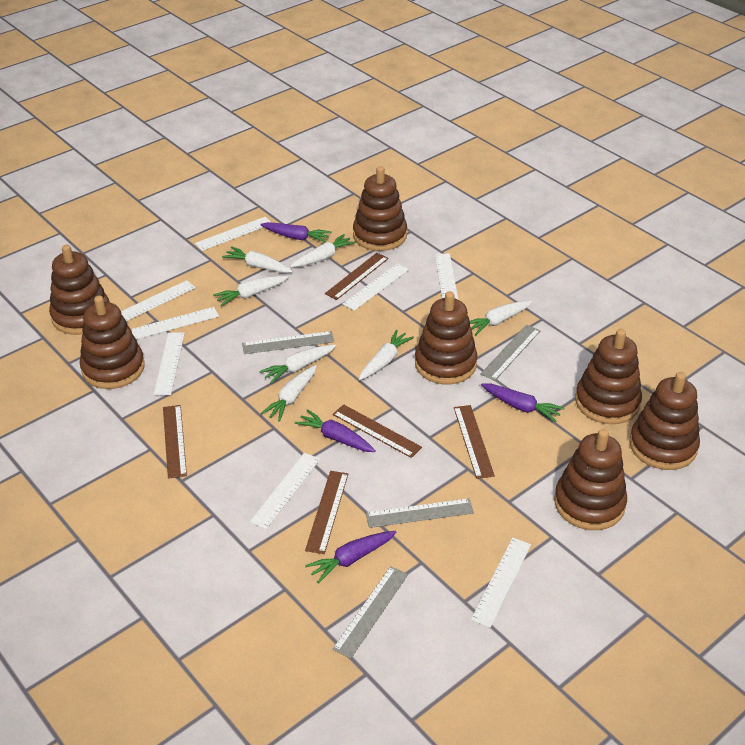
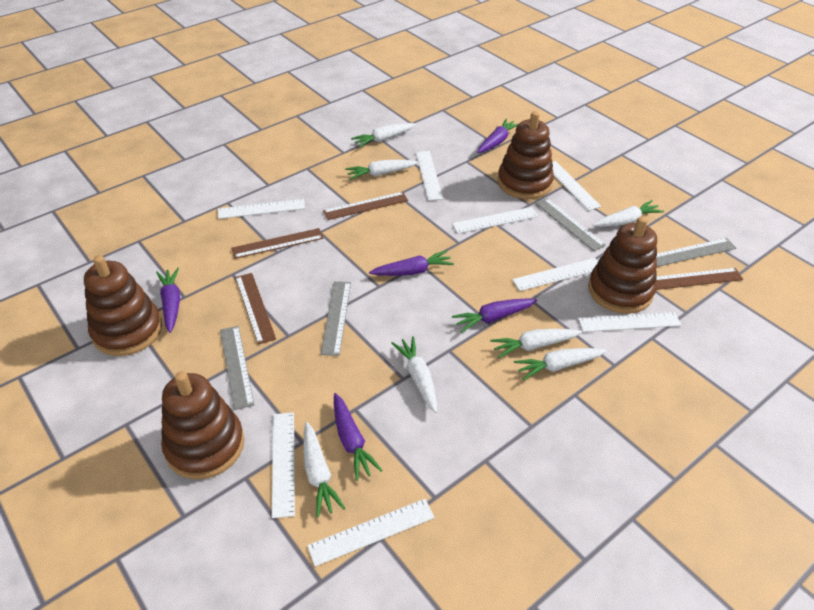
brown ruler: [163,405,187,479] [305,471,348,554] [325,253,389,300] [333,404,422,458] [454,405,495,479] = 5 -> [231,228,324,259] [235,273,276,345] [323,192,408,220] [656,268,743,290] = 4
brown stacking toy: [49,245,109,335] [80,296,145,389] [353,166,407,251] [415,291,478,384] [554,429,627,530] [575,329,642,424] [629,372,700,470] = 7 -> [84,255,162,356] [161,371,244,479] [498,111,554,199] [588,216,657,314] = 4
purple carrot: [260,222,332,243] [295,409,376,452] [305,531,397,584] [481,383,564,422] = 4 -> [156,268,180,333] [334,393,383,481] [369,250,454,276] [452,298,537,333] [477,118,518,153] = 5

